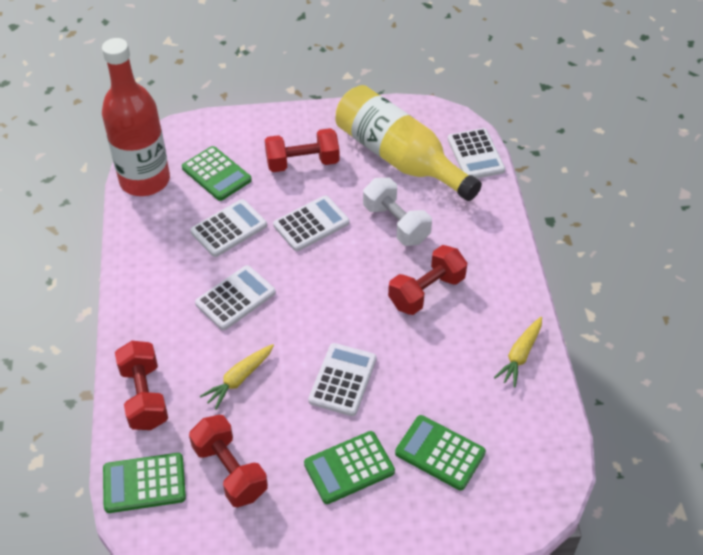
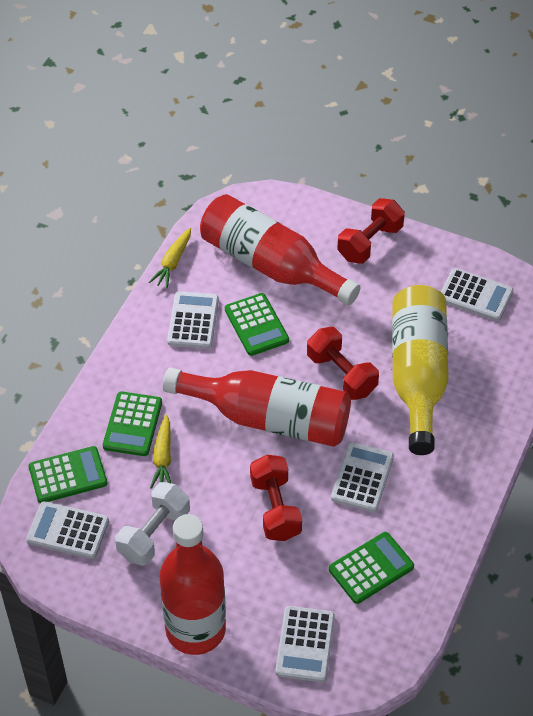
red bottle: [102,38,170,196] = 1 -> [160,514,226,655] [163,367,351,447] [200,194,361,305] = 3
red dumbbell: [115,341,168,430] [189,415,268,507] [265,128,339,172] [388,245,467,315] = 4 -> [250,455,302,541] [307,327,379,400] [337,198,405,264] = 3

